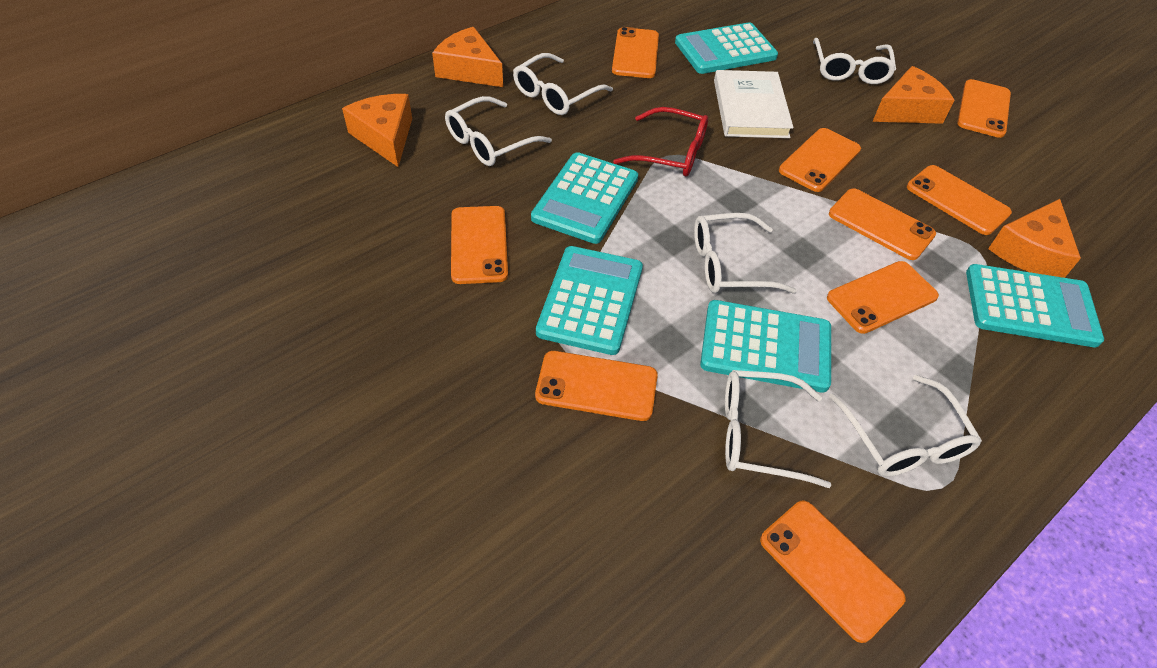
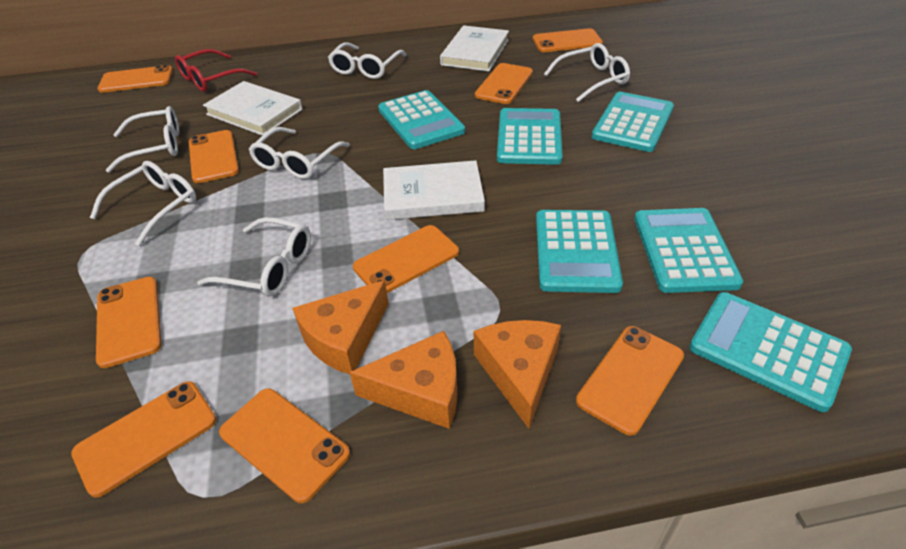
orange cheese: [342,94,412,167] [432,27,503,87] [873,66,955,124] [988,199,1081,278] = 4 -> [293,280,389,374] [350,331,458,429] [474,320,561,429] = 3
turquoise calculator: [531,152,638,244] [536,246,643,355] [675,22,778,74] [700,300,831,393] [966,264,1104,347] = 5 -> [378,90,465,149] [497,108,563,165] [536,210,623,293] [592,92,674,152] [634,208,743,293] [689,292,852,412] = 6
white book: [714,70,794,138] = 1 -> [203,81,303,136] [383,160,485,220] [440,25,509,72] = 3

